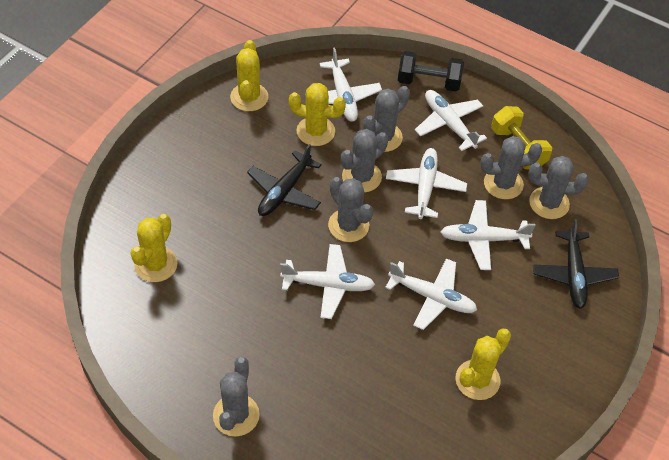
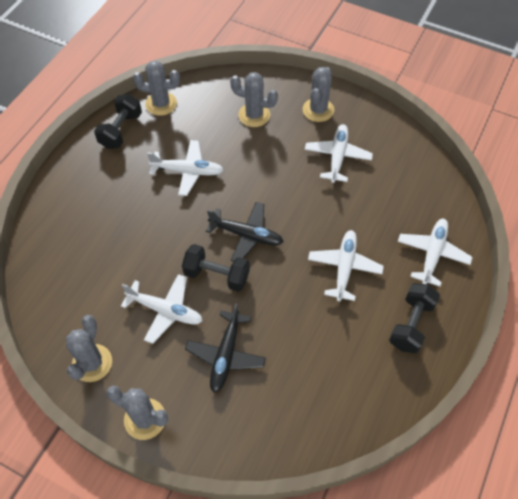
black dumbbell: [398,51,464,91] = 1 -> [94,94,142,149] [182,244,250,292] [389,283,440,353] = 3
grey cactus: [213,357,260,436] [328,177,373,242] [341,129,388,192] [363,86,410,152] [480,136,542,199] [529,156,589,219] = 6 -> [66,315,112,382] [106,386,168,440] [133,60,180,116] [230,72,278,127] [303,67,334,122] = 5
white plane: [280,244,375,319] [305,48,382,122] [385,258,477,330] [386,148,467,219] [415,90,487,151] [441,200,536,270] = 6 -> [121,274,202,344] [147,140,223,196] [305,124,373,183] [308,230,384,302] [398,219,473,287] = 5
yellow cactus: [131,214,178,282] [230,40,268,111] [289,83,346,146] [455,329,511,400] = 4 -> none = 0
yellow dumbbell: [491,106,552,170] = 1 -> none = 0

